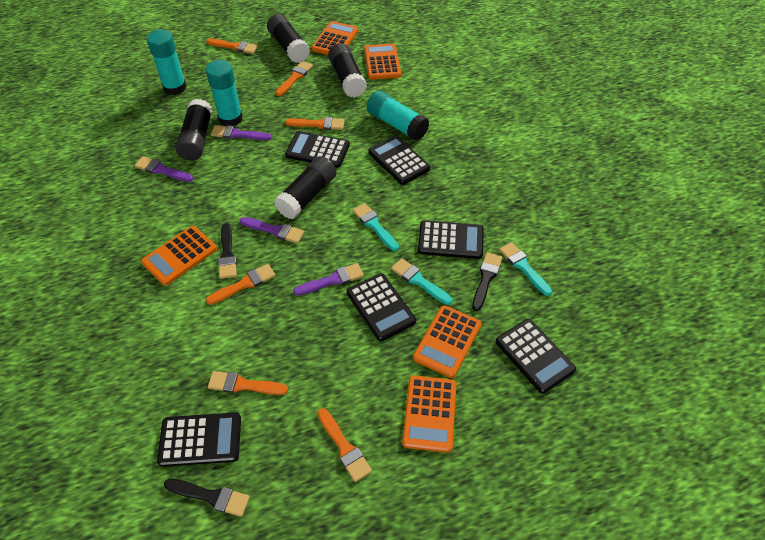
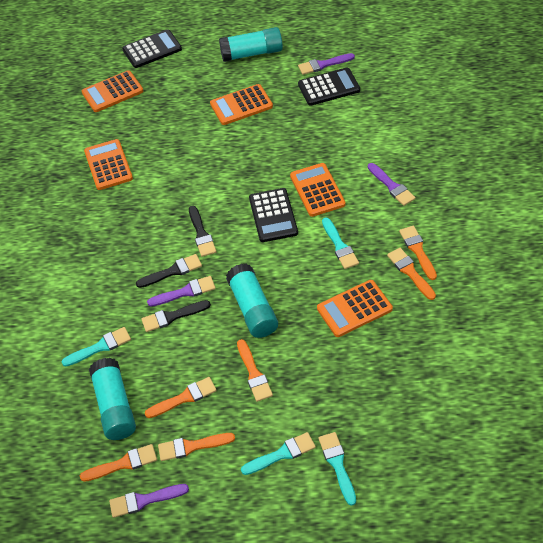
black calculator: [157,412,241,467] [285,131,350,168] [347,273,416,341] [368,136,430,185] [418,220,484,259] [496,319,576,394] = 6 -> [122,29,182,68] [249,188,298,242] [298,68,360,106] = 3
black glue stick: [176,99,212,161] [267,14,310,63] [274,156,337,219] [328,43,367,98] = 4 -> none = 0
turquoise brush: [352,203,399,251] [391,258,452,305] [499,242,552,296] = 3 -> [62,327,131,367] [241,432,316,475] [318,432,356,506] [322,217,359,269] = 4

